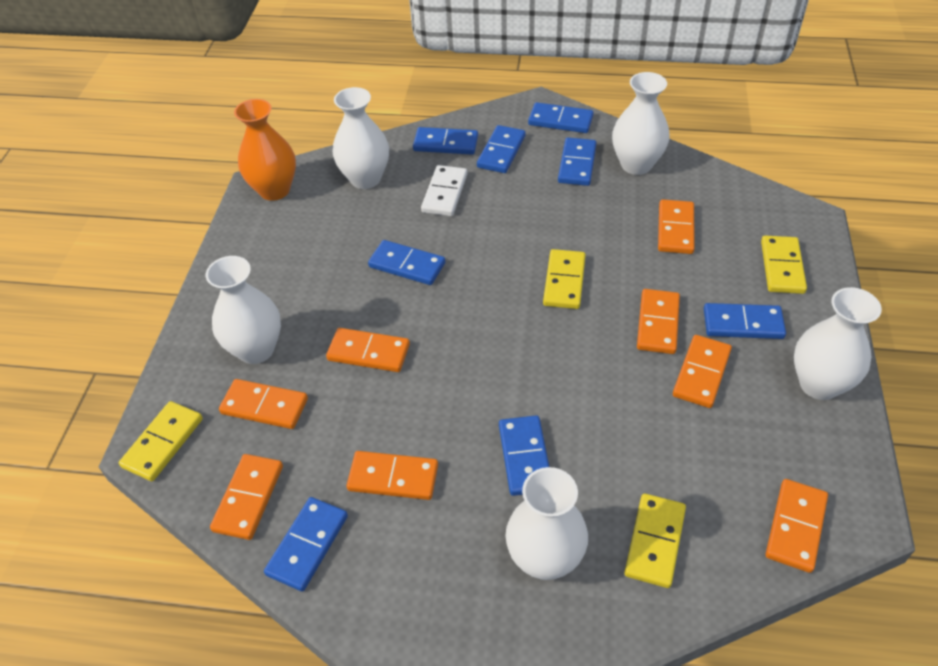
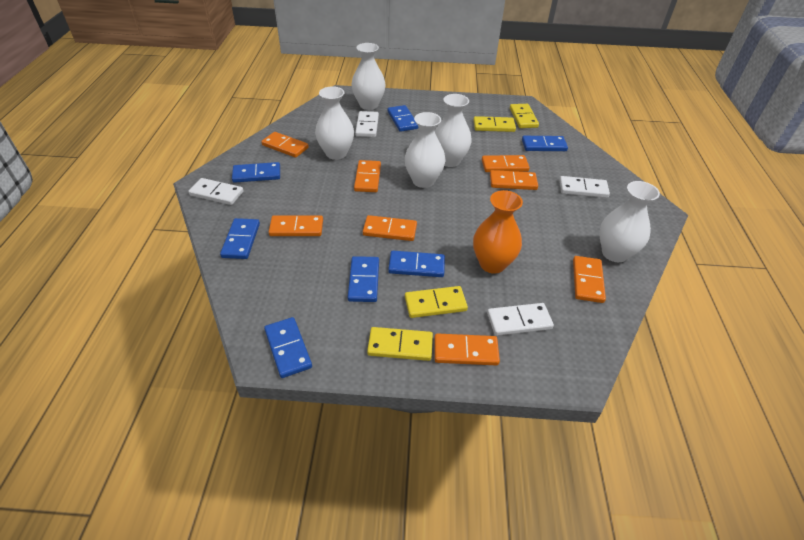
blue domino: [264,497,348,592] [368,240,445,285] [413,127,478,155] [477,125,526,173] [499,415,549,496] [528,102,594,133] [558,137,597,186] [704,303,786,339] = 8 -> [220,218,260,259] [232,162,280,183] [264,317,312,378] [348,256,379,302] [388,105,418,132] [388,251,445,277] [522,136,568,151] = 7
white domino: [421,165,467,216] = 1 -> [188,178,244,205] [355,111,379,137] [487,303,554,336] [559,176,610,198] = 4

